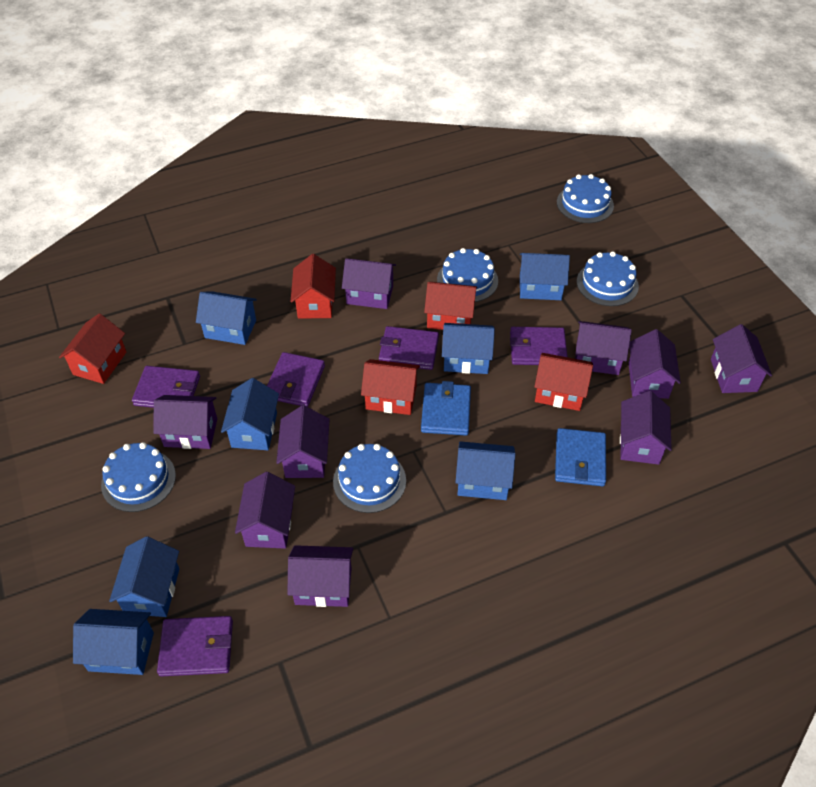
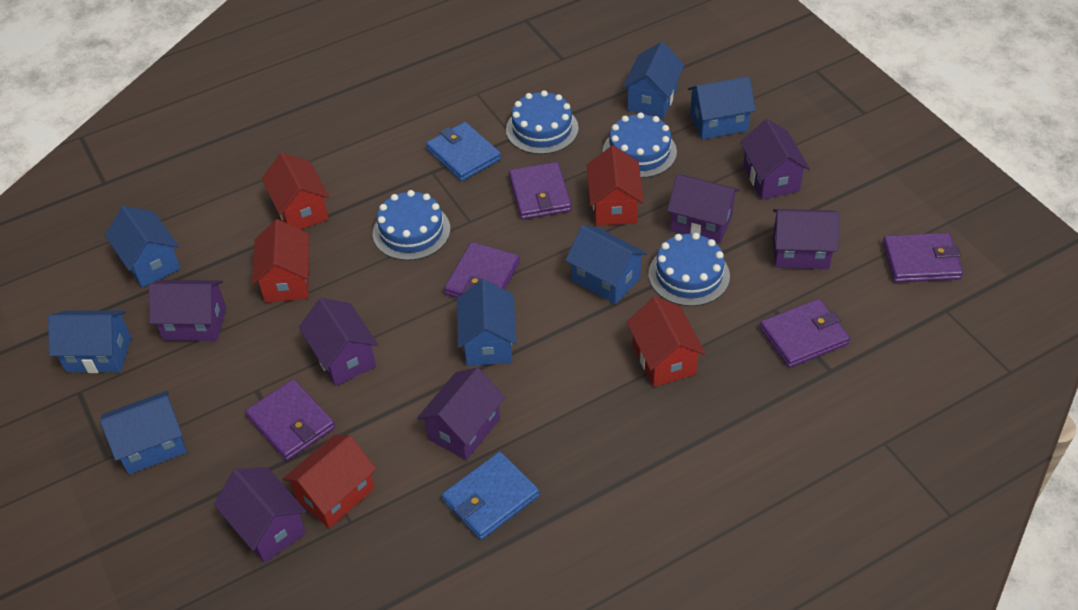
blue cake: [101,442,176,512] [333,444,406,513] [437,248,498,302] [557,174,614,223] [577,251,639,306] = 5 -> [373,190,450,260] [506,90,579,154] [603,112,677,178] [648,233,730,306] = 4
purple house: [153,395,217,449] [235,472,295,549] [276,405,330,478] [287,545,353,607] [342,258,396,309] [575,321,632,375] [620,391,672,465] [628,329,681,399] [711,324,772,393] = 9 -> [149,280,226,341] [214,467,307,563] [299,298,378,386] [417,368,505,460] [667,175,740,244] [740,119,810,200] [773,209,840,269] = 7

